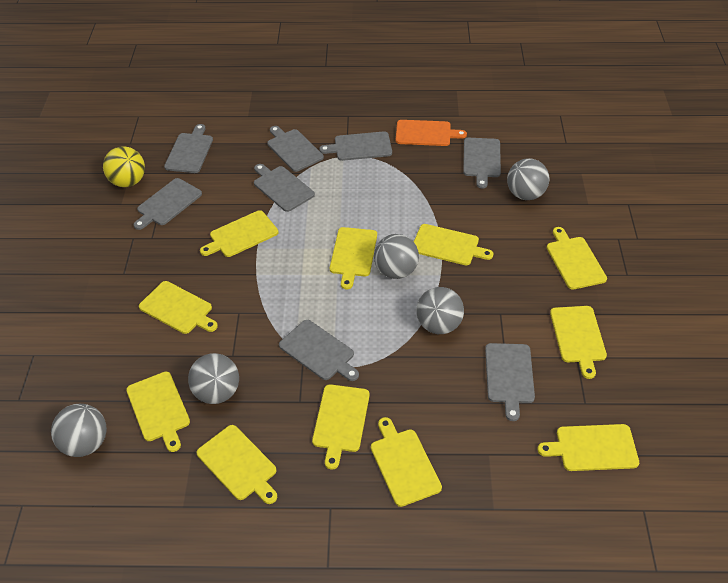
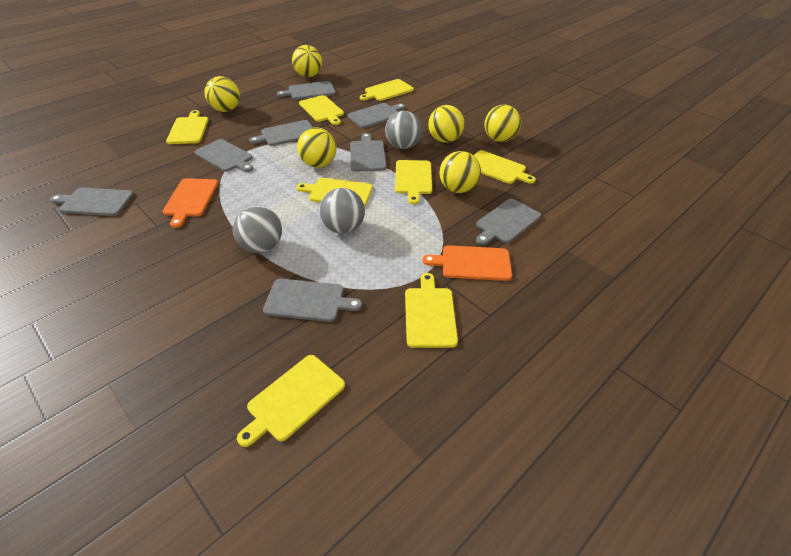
grey ball: [51,404,107,457] [188,353,239,404] [374,234,419,279] [416,287,464,334] [507,158,549,200] = 5 -> [233,205,282,253] [319,188,365,234] [385,111,422,149] = 3
orange cutting board: [396,120,467,146] = 1 -> [163,178,218,228] [423,245,512,281] = 2
yellow ball: [103,146,145,187] = 1 -> [204,76,240,112] [292,45,322,77] [297,127,336,168] [428,105,465,143] [440,151,481,193] [485,105,521,142] = 6
yellow cutting board: [126,372,190,452] [139,281,218,334] [197,425,277,504] [200,210,278,257] [312,384,370,469] [330,227,377,289] [371,417,442,507] [414,224,493,265] [538,424,639,471] [547,227,607,290] [550,306,607,379] = 11 -> [166,110,209,144] [237,355,345,447] [296,178,372,207] [299,95,344,125] [360,79,414,101] [395,160,432,204] [405,273,458,348] [473,150,536,184] = 8

